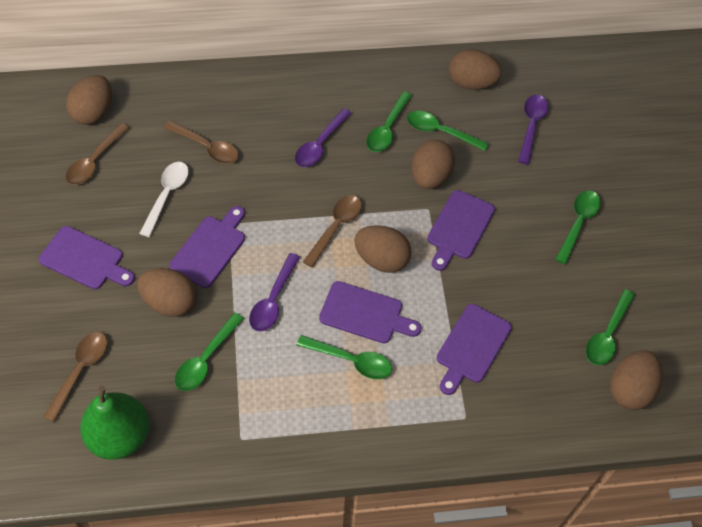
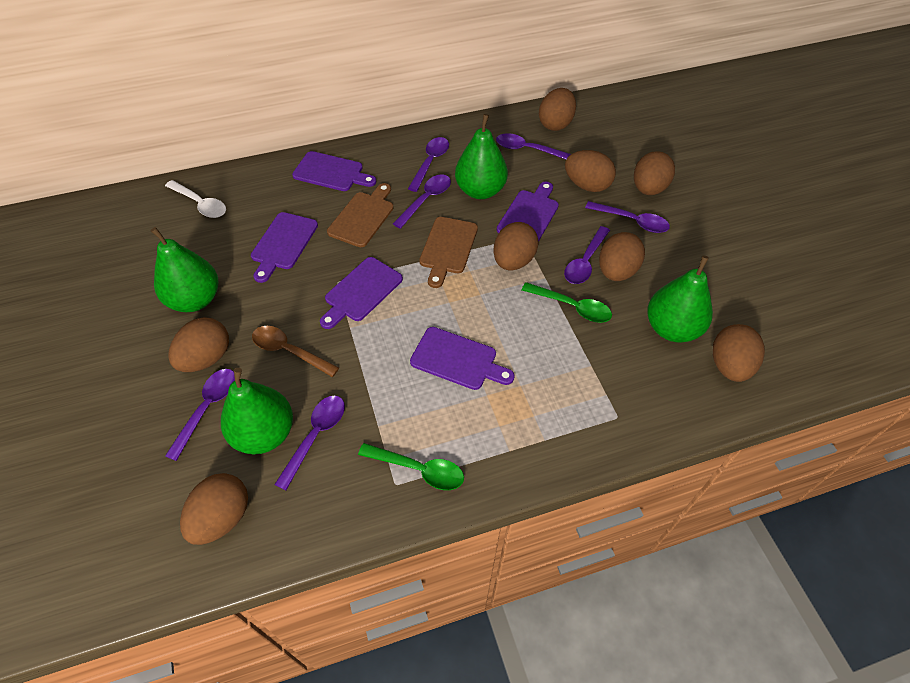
brown cutting board: none = 0 -> [327,183,394,247] [419,217,478,288] = 2
brown egg: [66,75,112,125] [137,268,197,317] [354,225,411,273] [411,139,455,189] [449,49,502,90] [610,350,662,410] = 6 -> [168,317,229,372] [180,473,248,545] [493,222,539,270] [539,88,576,131] [565,150,616,192] [599,232,645,281] [634,151,675,195] [713,324,765,382] = 8
brown spoon: [43,332,107,422] [66,123,129,185] [164,120,239,164] [303,195,362,268] = 4 -> [252,326,339,377] = 1
green pear: [80,386,150,460] = 1 -> [151,227,218,312] [221,368,293,455] [455,114,508,199] [647,255,713,343] = 4
green spoon: [175,313,244,391] [297,335,392,379] [366,91,412,152] [407,111,489,151] [555,190,601,264] [586,289,635,365] = 6 -> [358,443,464,490] [522,282,612,323] = 2
purple spoon: [249,253,300,332] [295,109,352,167] [518,95,548,164] = 3 -> [165,369,235,461] [274,396,345,491] [393,175,451,229] [408,137,449,192] [496,133,571,160] [564,226,610,284] [585,201,670,233] = 7

